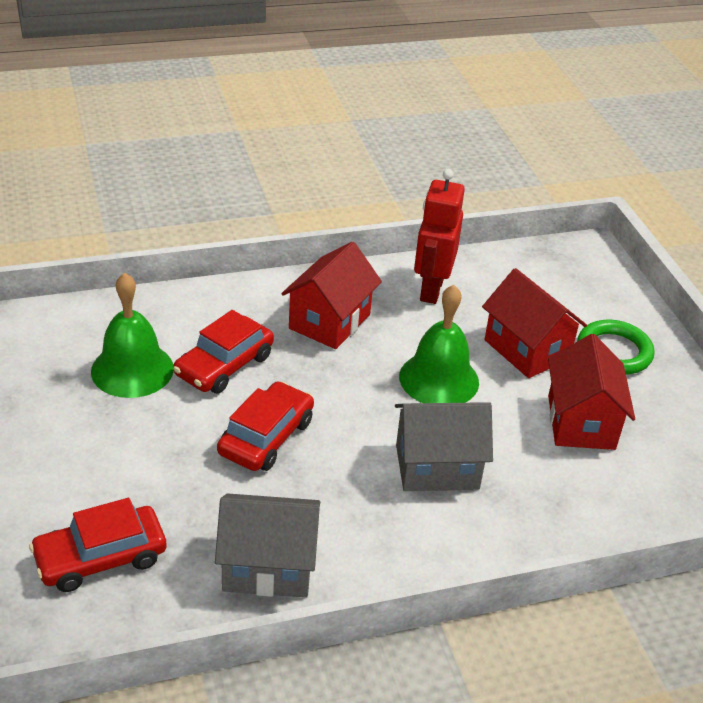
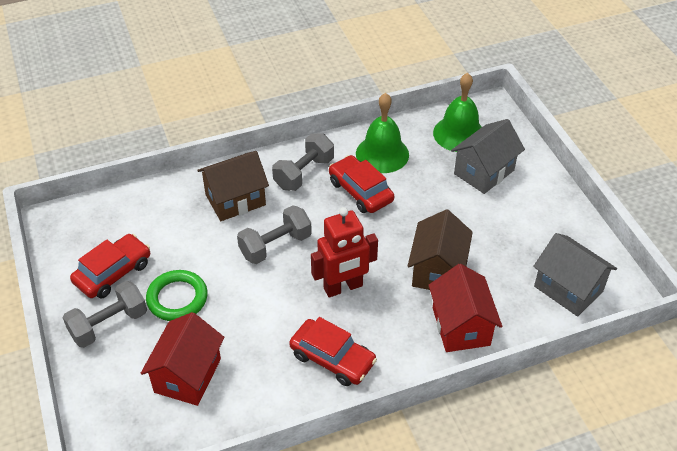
brown house: none = 0 -> [197,151,269,221] [408,209,473,290] = 2
grey dumbbell: none = 0 -> [63,281,147,348] [237,205,312,264] [272,133,334,191] = 3
red house: [281,242,382,349] [482,268,587,378] [548,334,635,450] = 3 -> [140,312,225,406] [429,264,502,352] = 2

